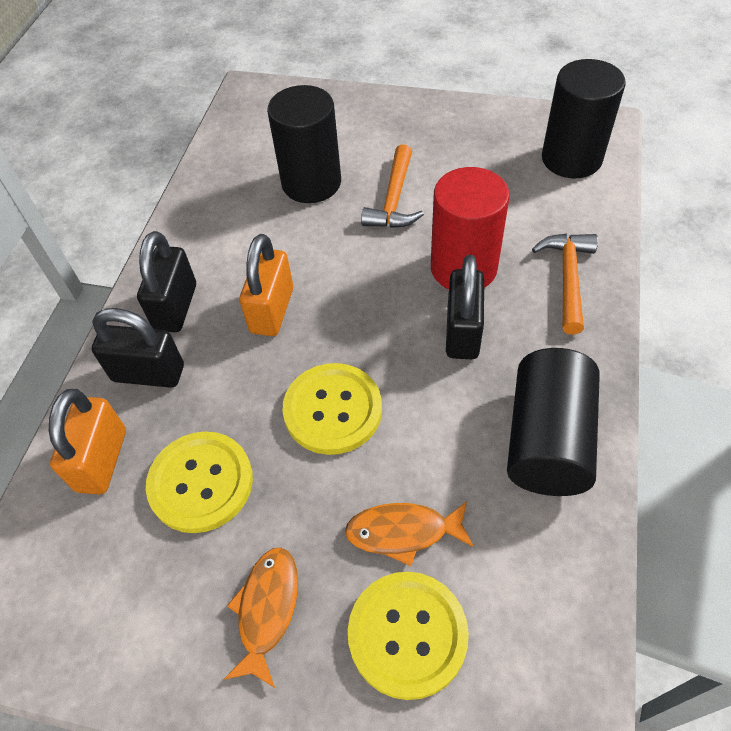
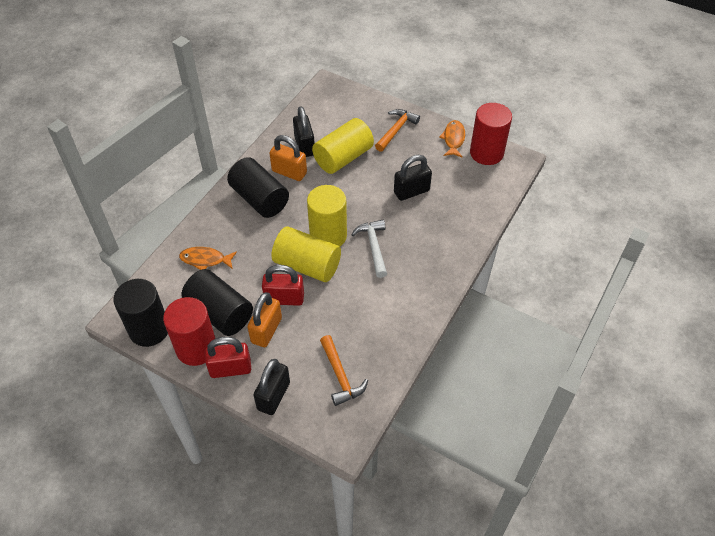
red cylinder: [431,167,510,289] = 1 -> [163,297,216,366] [470,103,512,165] = 2
red padlock: none = 0 -> [205,337,251,378] [262,265,304,306] = 2
white hammer: none = 0 -> [351,220,387,278] = 1
yellow button: [146,432,253,533] [282,363,382,455] [348,572,469,700] = 3 -> none = 0
yellow cylinder: none = 0 -> [271,226,341,282] [307,185,347,246] [312,118,374,174] = 3

